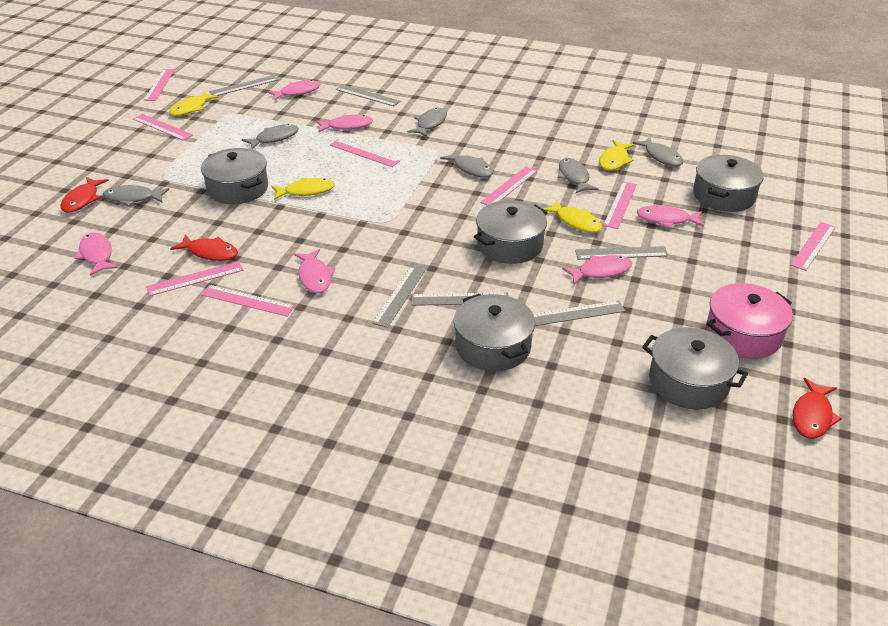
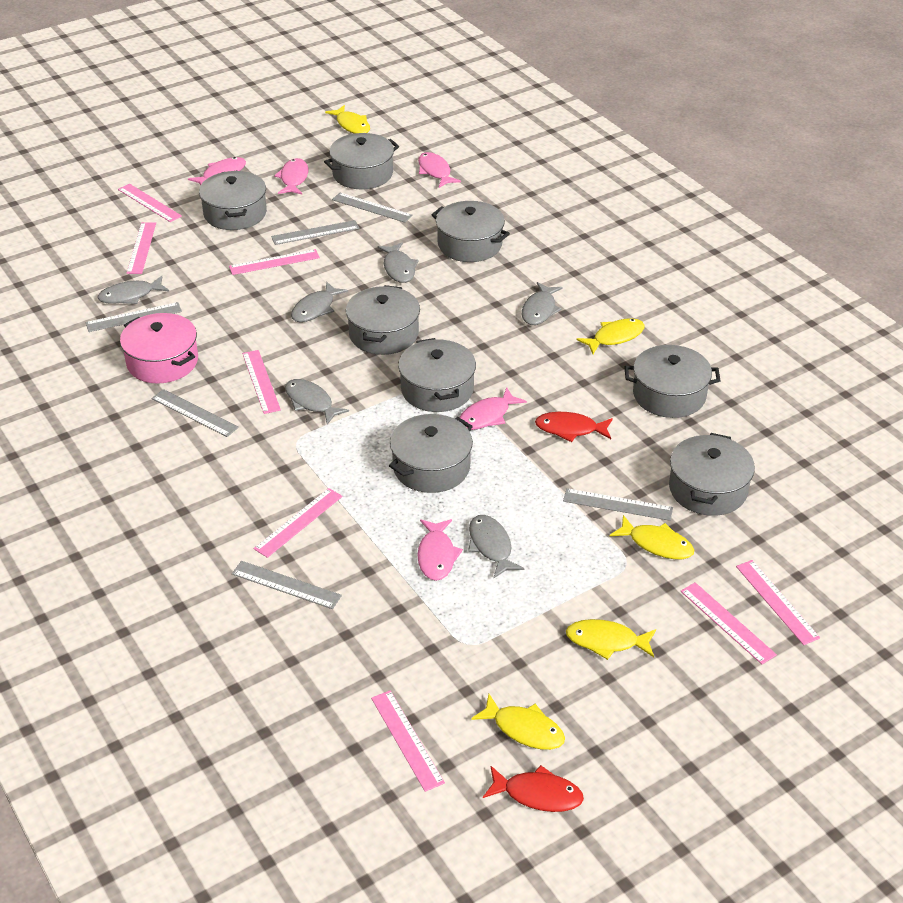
grey pot: [201,148,268,204] [454,294,535,371] [474,200,548,264] [642,327,748,410] [693,155,764,212] = 5 -> [199,171,267,230] [324,133,399,189] [346,285,420,355] [389,414,473,493] [398,338,476,412] [432,201,510,262] [624,345,721,418] [669,433,755,516] = 8
pink fish: [74,232,118,276] [267,80,321,100] [294,249,336,293] [316,114,373,132] [562,255,632,284] [637,205,704,228] = 6 -> [188,157,246,185] [274,158,309,194] [417,519,463,581] [418,152,461,188] [459,387,527,430] = 5
red fish: [61,177,109,213] [170,234,238,261] [793,378,842,439] = 3 -> [483,765,584,812] [535,412,613,442] = 2
yellow fish: [169,91,219,116] [271,178,335,200] [543,200,602,233] [599,140,635,171] = 4 -> [325,105,370,134] [471,694,565,750] [566,619,656,660] [577,318,645,354] [610,515,694,559] = 5

